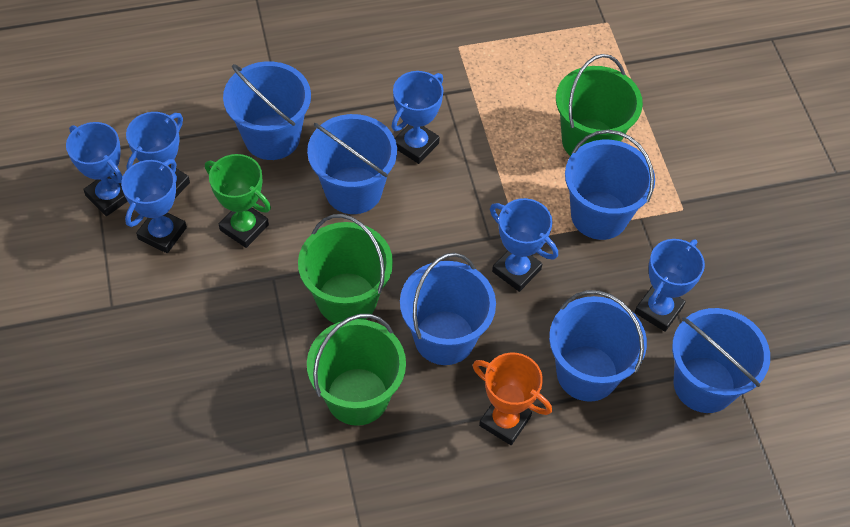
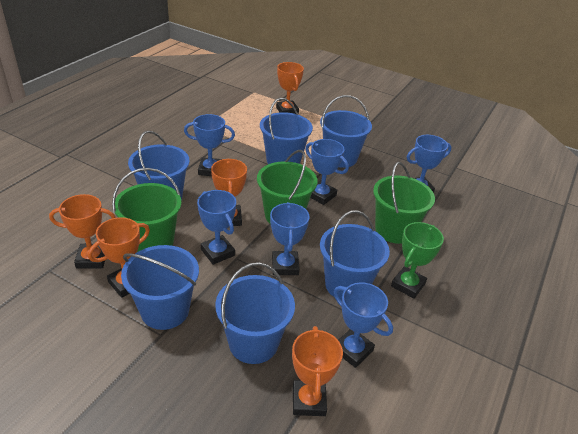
orange trophy: [473,352,552,445] = 1 -> [49,194,116,268] [88,217,150,298] [211,159,247,226] [276,62,304,114] [292,326,343,416] = 5

